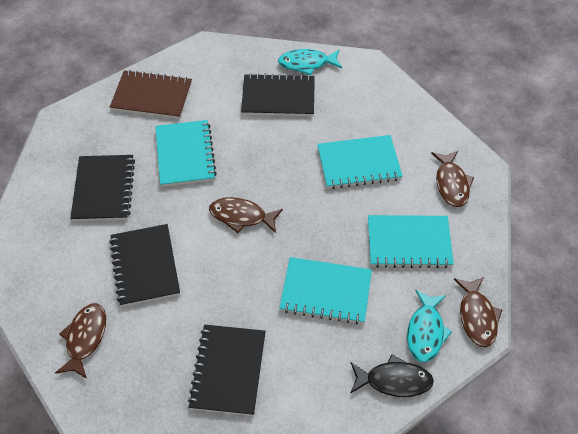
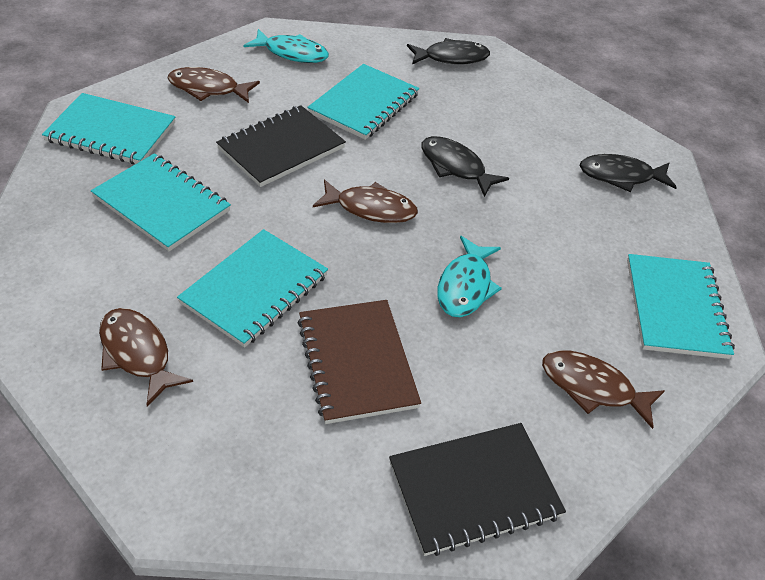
black fish: [350,354,434,397] = 1 -> [407,38,490,64] [422,136,509,197] [580,154,677,192] = 3
black notebook: [70,155,135,221] [109,224,180,307] [188,325,266,416] [241,73,315,117] = 4 -> [216,105,346,187] [389,423,566,556] = 2
turquoise notebook: [155,120,217,187] [279,257,372,324] [317,135,403,189] [368,215,454,268] = 4 -> [42,93,175,164] [91,153,231,251] [177,229,328,348] [307,64,419,140] [627,254,735,359] = 5

